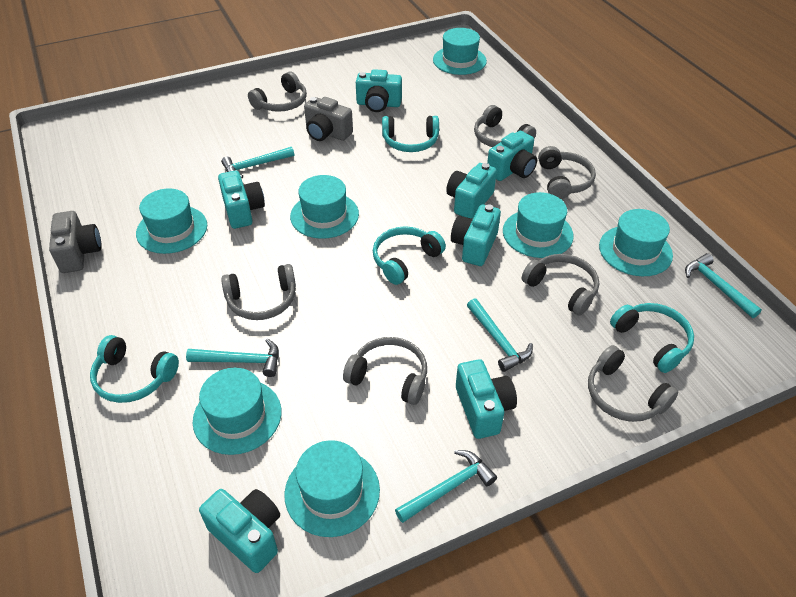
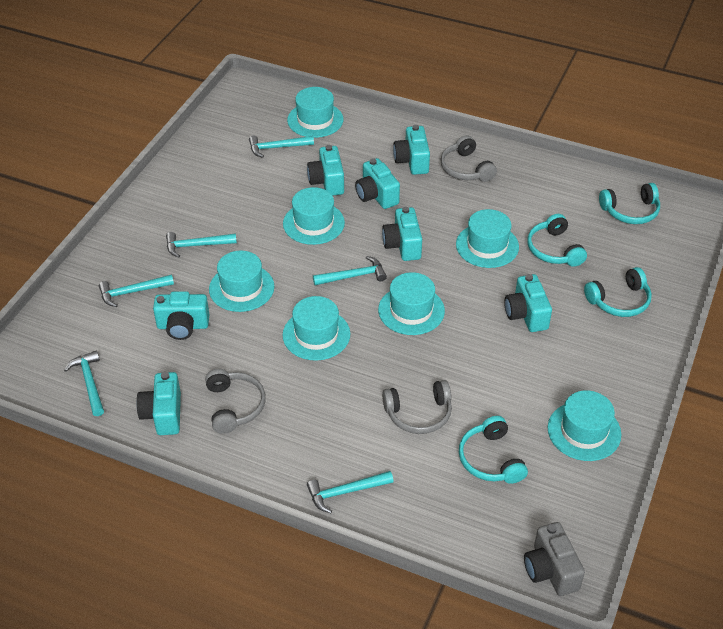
grey camera: [49,211,102,273] [304,97,353,141] = 2 -> [524,522,585,596] = 1
grey headphones: [221,264,296,320] [248,72,307,112] [343,337,427,405] [474,105,536,147] [522,254,599,316] [538,146,596,199] [588,345,678,422] = 7 -> [205,369,266,434] [382,380,452,434] [440,135,497,182] = 3
turquoise hammer: [186,339,279,377] [221,147,294,178] [395,450,497,523] [467,298,533,372] [685,253,762,318] = 5 -> [64,350,104,416] [99,274,174,307] [166,232,237,258] [249,136,314,158] [307,471,394,513] [313,256,387,285] = 6

